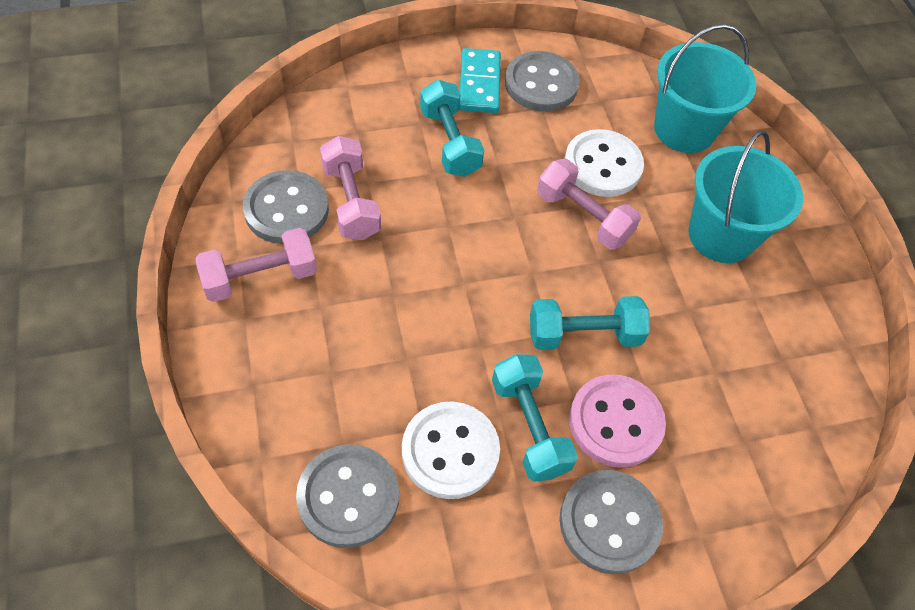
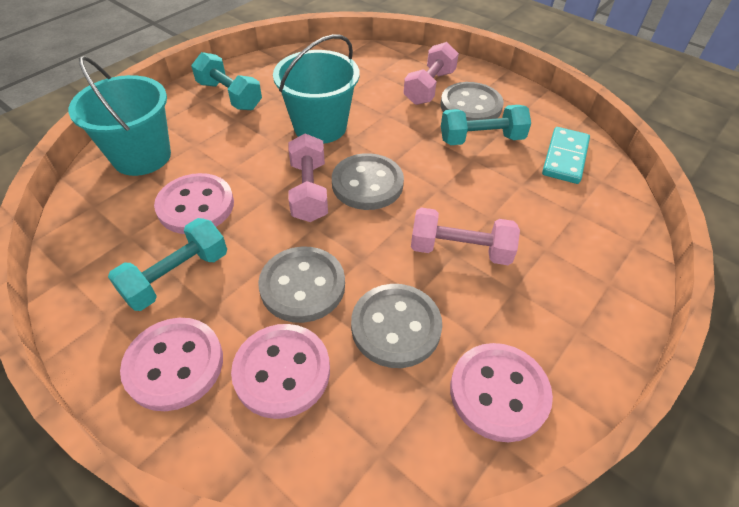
pink button: [569,374,666,468] = 1 -> [120,318,223,411] [154,173,234,234] [231,324,330,419] [450,343,553,442] = 4
white button: [402,402,500,499] [564,129,644,197] = 2 -> none = 0

